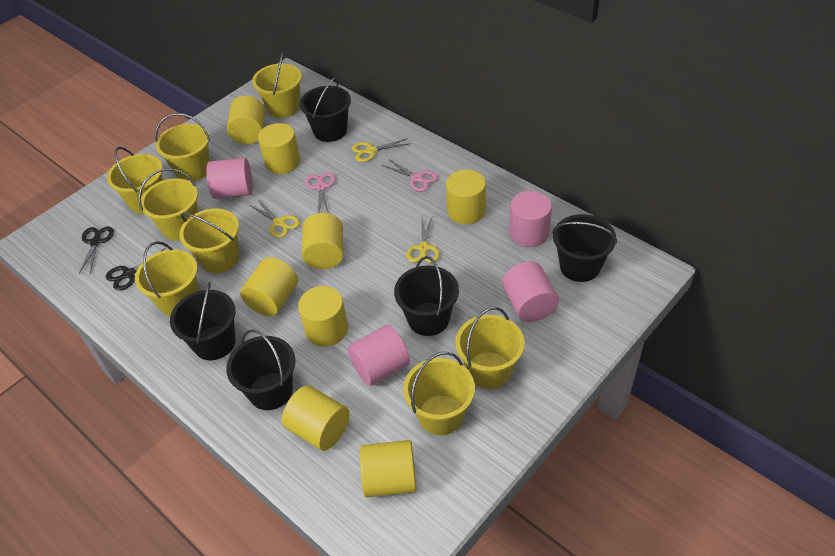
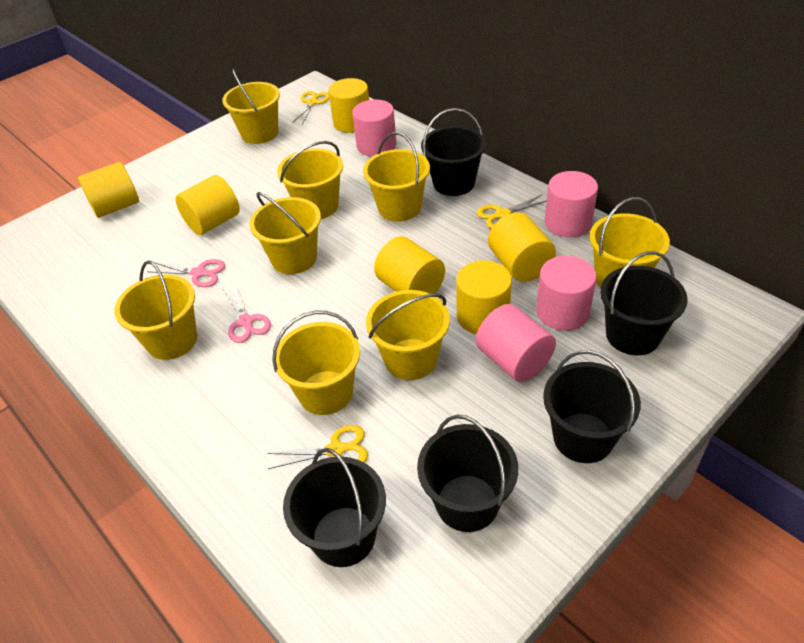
black scissors: [79,226,114,274] [106,248,165,291] = 2 -> none = 0
yellow cylinder: [227,96,265,144] [240,257,298,316] [258,123,300,174] [282,386,350,451] [298,286,348,347] [302,213,343,269] [360,440,416,497] [446,170,486,224] = 8 -> [78,162,139,218] [175,175,240,235] [328,78,369,133] [374,236,445,294] [456,260,512,334] [488,212,556,282] = 6

